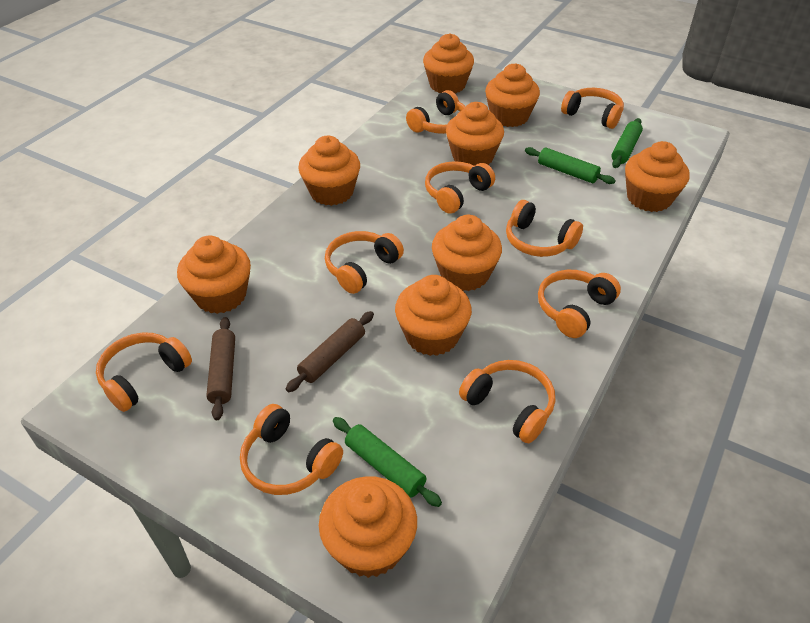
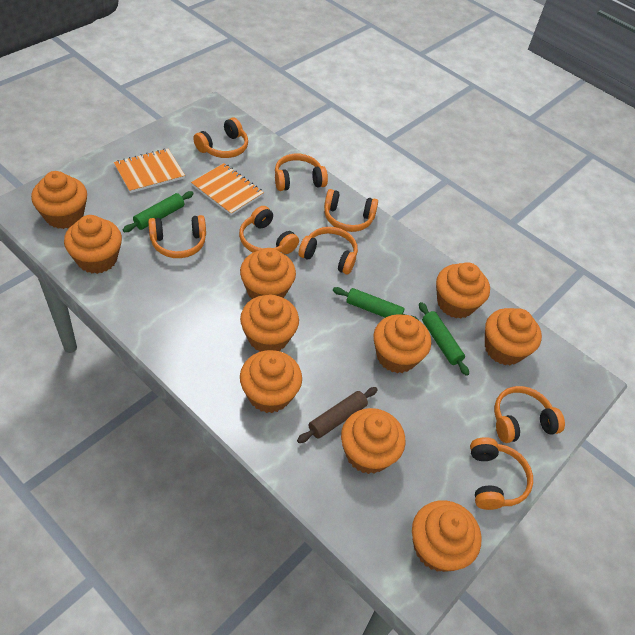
brown rolling pin: [206,317,235,420] [286,311,374,392] = 2 -> [297,387,378,443] = 1
orange cupcake: [177,236,251,314] [298,136,360,206] [319,476,417,578] [395,275,472,356] [423,33,474,93] [432,215,502,291] [446,102,504,166] [485,63,540,127] [625,141,690,212] = 9 -> [31,171,87,229] [64,215,122,274] [240,248,296,299] [240,294,299,352] [240,350,302,413] [341,408,406,474] [373,314,431,373] [412,500,481,572] [436,262,490,318] [485,308,542,365] = 10
orange headphones: [96,332,192,412] [240,404,343,495] [325,231,404,294] [406,90,466,134] [425,161,495,214] [459,360,555,444] [506,200,583,257] [538,270,621,338] [561,88,624,129] = 9 -> [148,215,206,258] [193,117,248,158] [239,206,299,254] [275,154,328,191] [298,227,358,275] [324,189,378,232] [470,437,533,510] [494,386,565,443] = 8
orange notebook: none = 0 -> [114,149,185,193] [191,163,264,216] = 2

